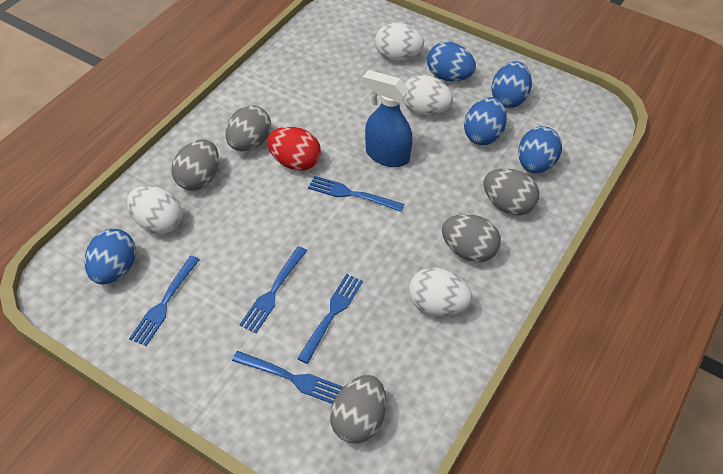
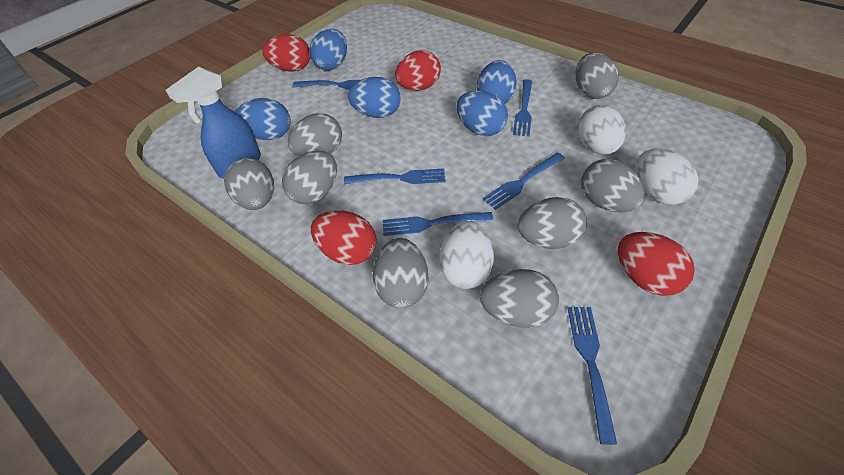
blue fork: [129,256,200,346] [232,351,343,404] [239,246,307,333] [297,274,363,364] [308,176,404,212] = 5 -> [293,80,360,90] [344,168,446,184] [383,212,493,236] [482,153,565,210] [513,79,532,137] [568,307,617,445] = 6
grey egg: [171,139,219,191] [225,105,271,151] [330,375,386,443] [442,214,501,262] [484,168,539,215] = 5 -> [224,158,274,210] [282,151,337,204] [288,113,342,156] [373,238,429,308] [480,269,559,328] [517,197,587,249] [576,53,619,99] [581,159,645,213] = 8
red egg: [267,127,321,171] = 1 -> [262,34,310,72] [311,211,376,265] [395,50,441,91] [618,232,695,296] = 4
white egg: [127,186,182,234] [375,22,424,61] [402,75,453,115] [408,267,472,316] = 4 -> [439,221,494,289] [577,105,626,155] [636,148,699,205] = 3

